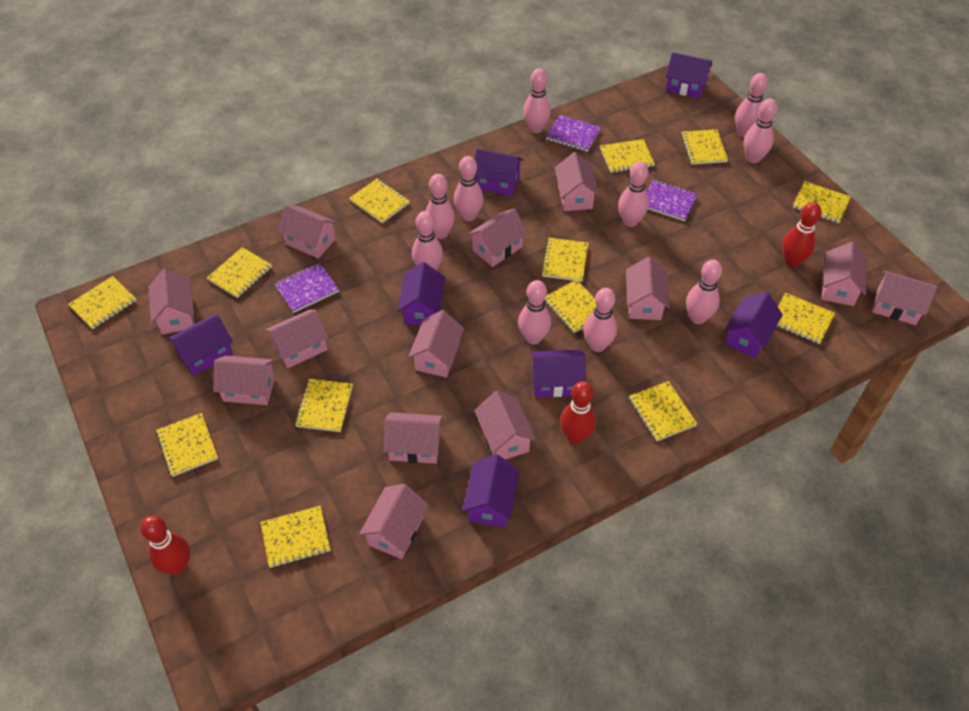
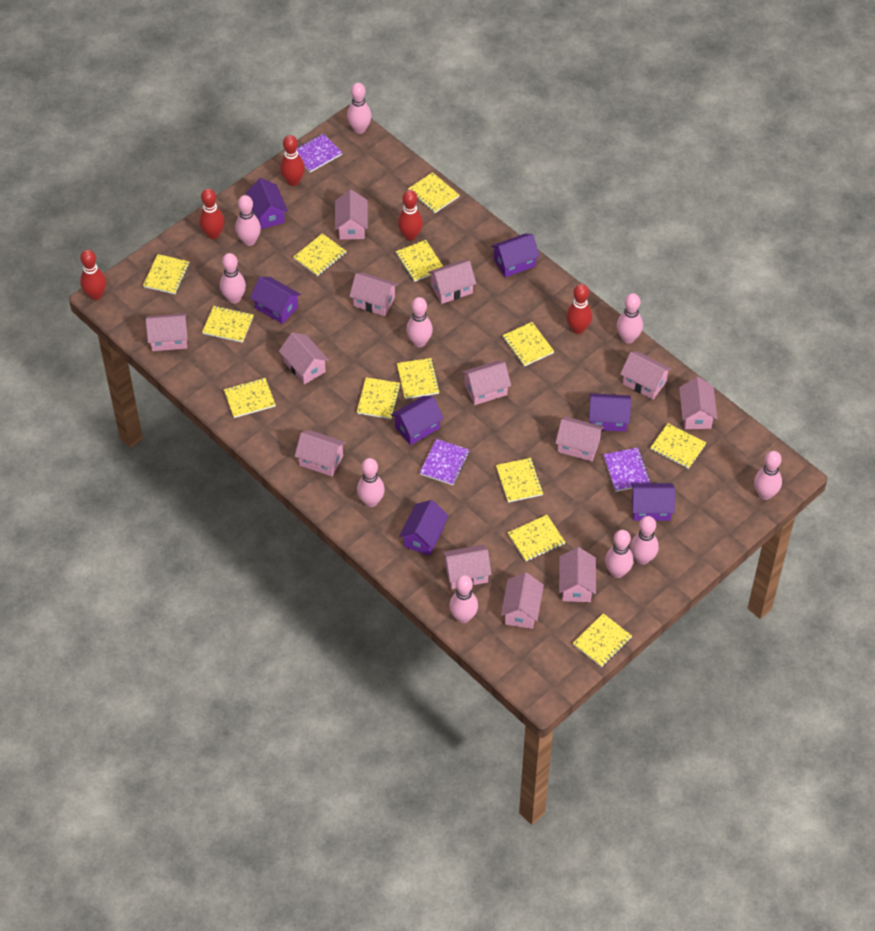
red bowling pin: [140,515,190,575] [560,381,596,444] [782,202,821,267] = 3 -> [80,250,106,300] [199,188,225,239] [280,135,305,186] [398,190,423,241] [566,284,592,334] = 5

